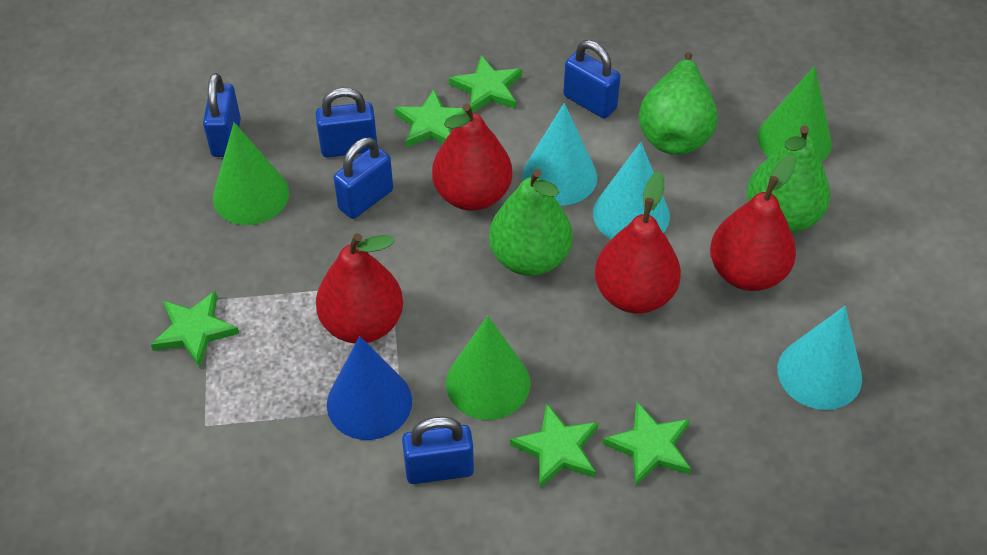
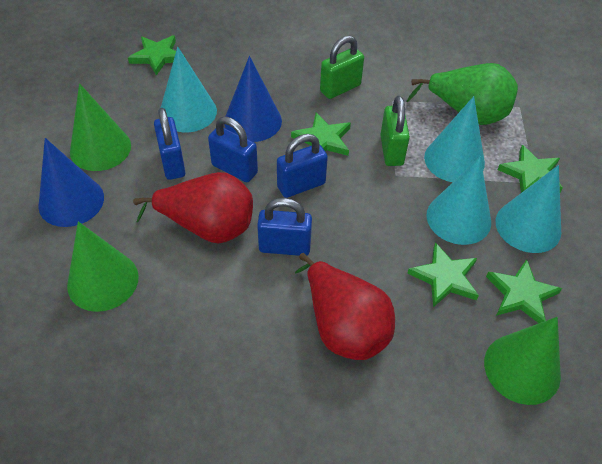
blue cone: [327,336,412,440] = 1 -> [38,138,104,227] [224,56,282,142] = 2
blue padlock: [203,73,241,157] [316,88,377,157] [334,137,393,219] [402,417,474,484] [563,40,621,118] = 5 -> [154,108,186,180] [208,117,258,182] [257,198,312,256] [277,134,328,198] = 4
green padlock: none = 0 -> [320,35,364,99] [380,96,410,166] = 2
green pear: [489,169,573,276] [639,52,718,155] [747,125,830,233] = 3 -> [406,63,518,125] = 1
red pear: [316,233,403,343] [432,103,512,211] [595,171,681,314] [710,155,797,291] = 4 -> [133,172,253,244] [295,253,395,360] = 2
turquoise cone: [522,103,597,206] [593,142,670,239] [777,306,862,410] = 3 -> [161,47,217,132] [424,96,485,182] [426,157,491,245] [496,165,561,253] = 4

